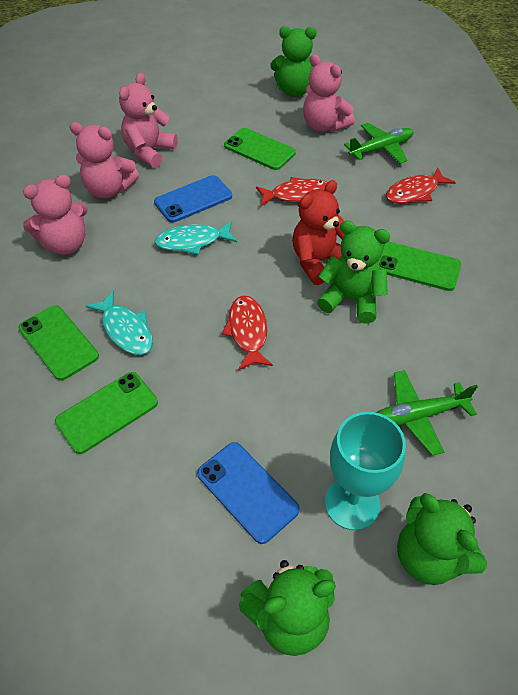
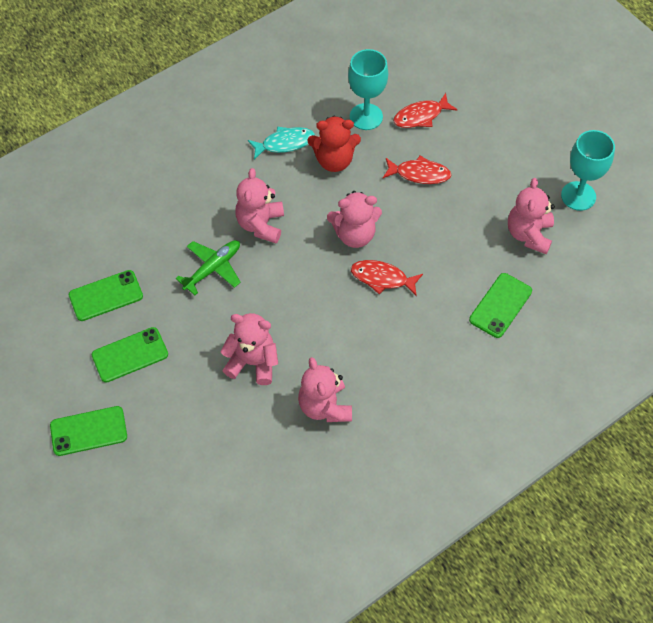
blue phone: [154,175,232,223] [197,442,300,544] = 2 -> none = 0
green plane: [344,123,414,163] [376,370,478,456] = 2 -> [176,240,241,295] = 1
green teddy bear: [239,560,336,656] [270,26,316,97] [317,221,390,324] [397,493,487,585] = 4 -> none = 0
pink teddy bear: [23,175,88,255] [70,122,139,198] [119,73,177,168] [303,54,355,132] = 4 -> [220,313,278,385] [235,168,284,243] [298,357,352,422] [327,191,382,248] [508,178,555,254] = 5
turquoise fish: [86,291,153,355] [154,221,237,255] = 2 -> [248,126,315,160] = 1
turquoise goblet: [325,412,406,530] = 1 -> [348,49,388,130] [561,130,615,211] = 2

